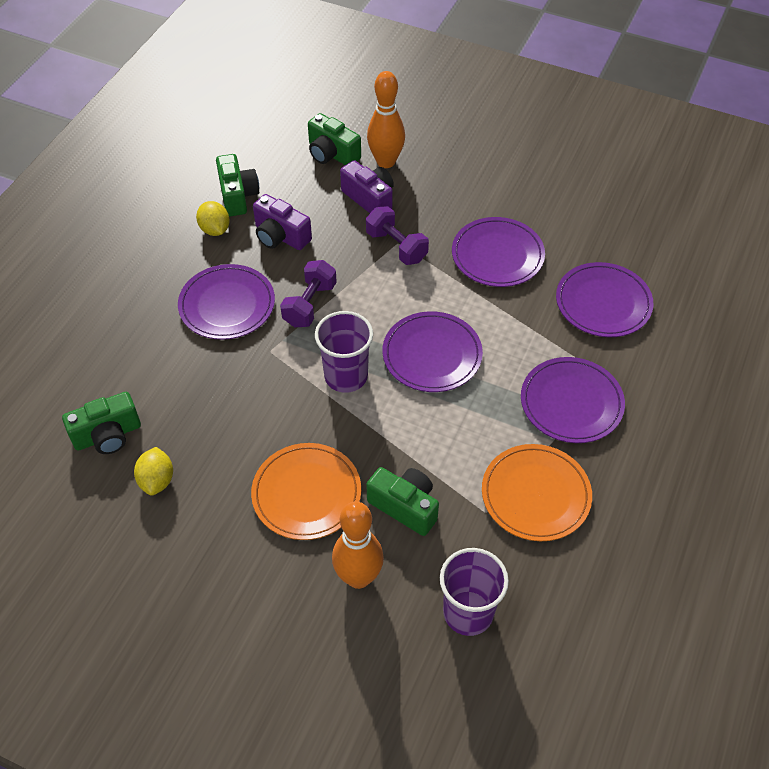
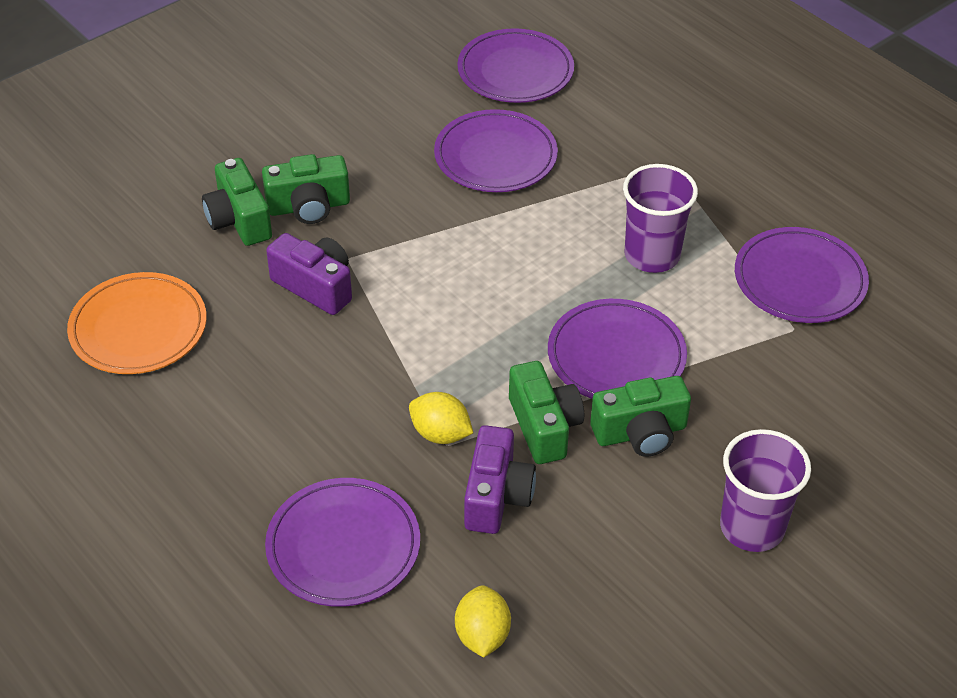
orange bowling pin: [332,501,384,589] [367,71,405,168] = 2 -> none = 0
orange plate: [251,443,361,540] [482,444,592,541] = 2 -> [67,272,207,374] = 1
purple dumbbell: [280,260,337,327] [366,206,429,265] = 2 -> none = 0

